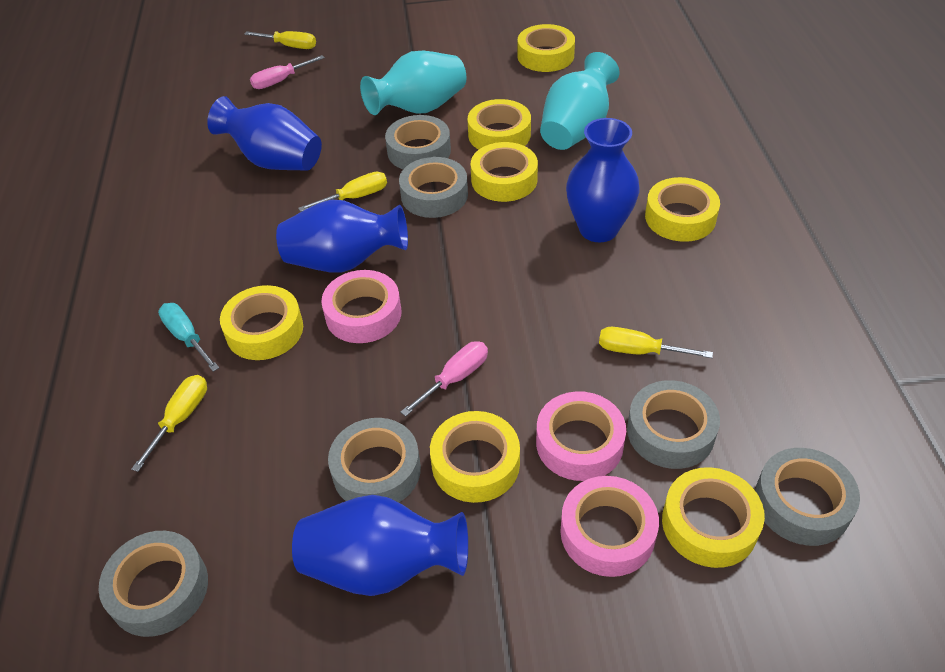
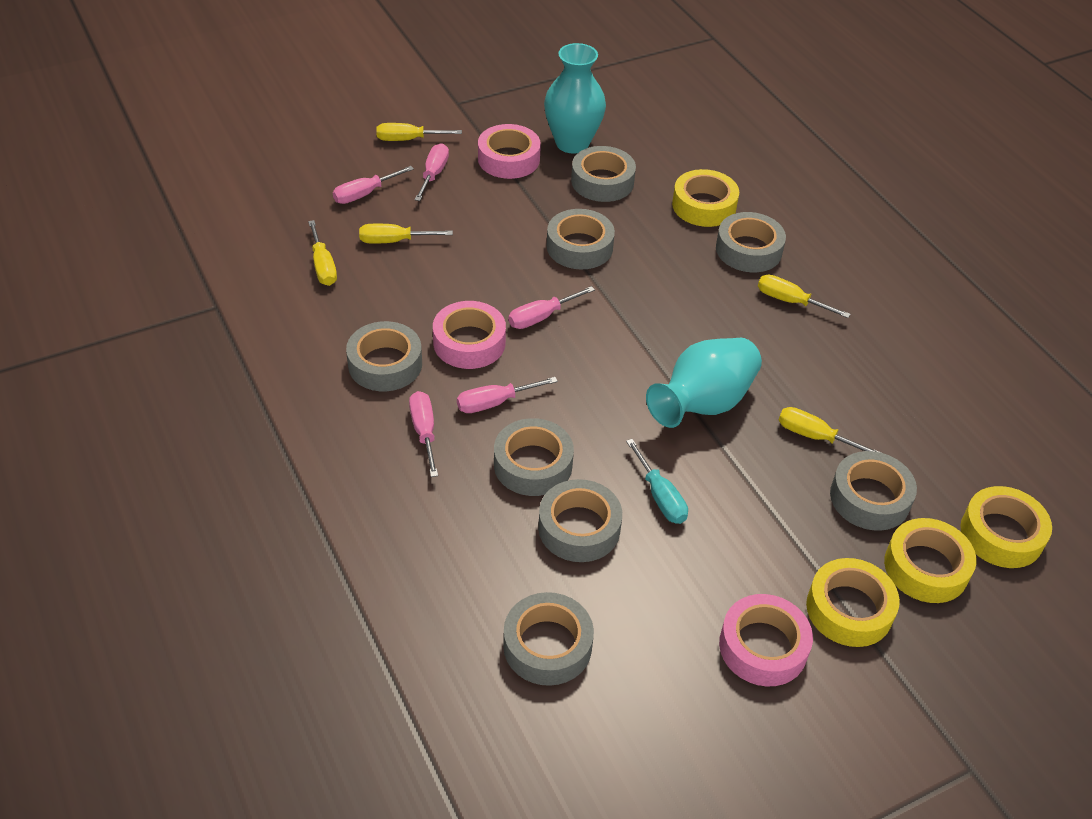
blue vase: [207,96,322,171] [276,200,408,273] [292,495,468,596] [566,118,639,242] = 4 -> none = 0
grey tape: [99,531,208,637] [328,418,421,502] [385,115,451,169] [399,157,468,218] [627,380,720,469] [755,448,860,546] = 6 -> [346,321,422,391] [494,418,574,496] [503,592,594,686] [538,479,622,562] [546,209,615,269] [571,146,636,202] [716,212,786,272] [830,451,917,531] = 8
pink screwdriver: [250,55,325,89] [401,342,488,416] = 2 -> [333,166,414,204] [409,391,438,477] [414,143,449,201] [457,377,558,413] [508,286,595,329] = 5
yellow screwdriver: [131,375,207,472] [244,31,316,49] [298,171,387,212] [599,327,713,358] = 4 -> [308,220,337,286] [359,224,453,244] [376,123,462,141] [758,274,850,318] [779,407,881,453] = 5
yellow tape: [220,285,303,360] [430,411,520,503] [468,99,531,150] [471,142,538,202] [517,24,575,72] [645,177,720,242] [662,467,765,568] = 7 -> [672,169,739,227] [806,558,900,647] [884,518,976,603] [960,486,1052,568] = 4

